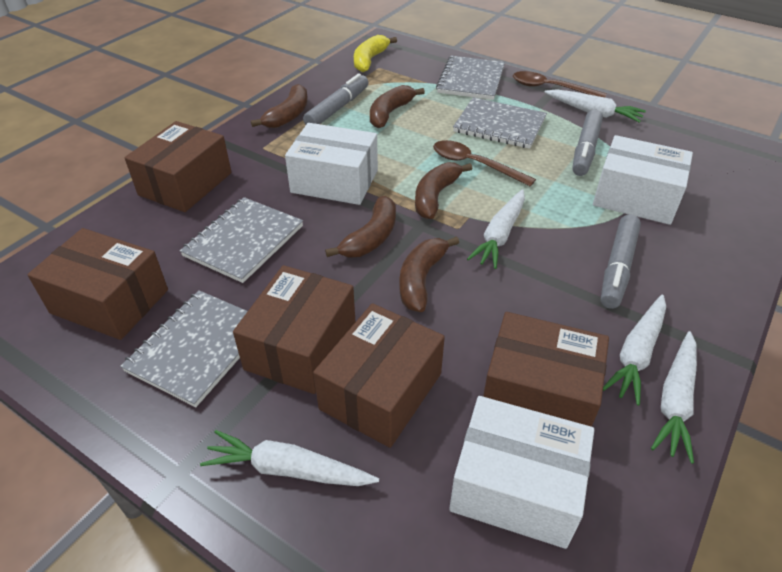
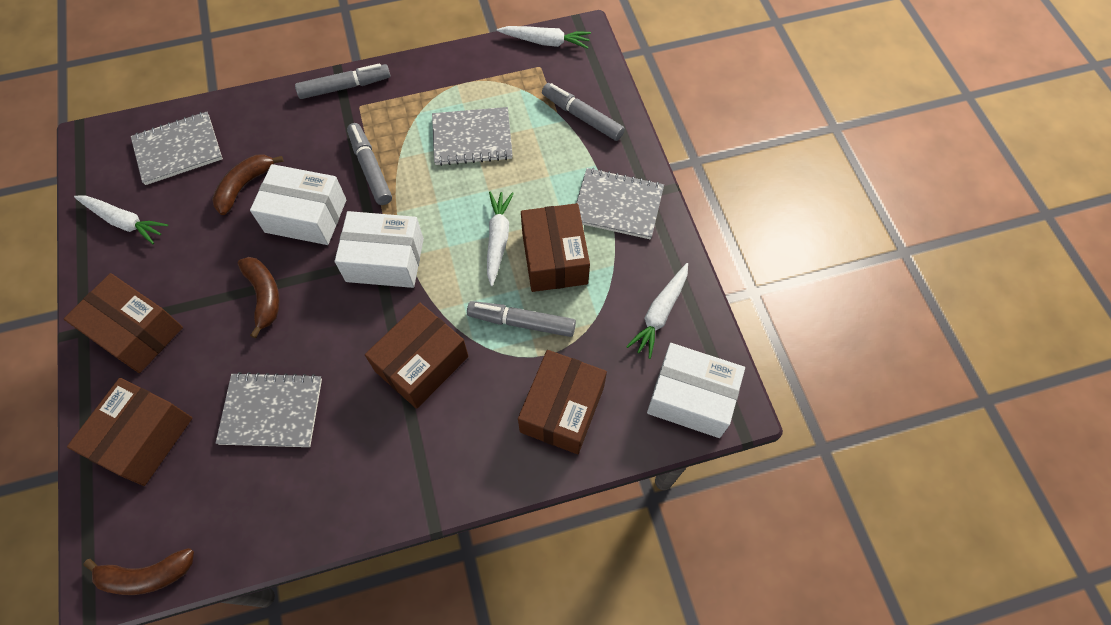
brown banana: [251,84,308,128] [325,196,396,258] [370,85,425,128] [399,236,459,312] [415,162,472,219] = 5 -> [83,548,194,595] [212,154,284,215] [237,257,280,338] = 3
brown spoon: [433,140,536,187] [513,71,607,97] = 2 -> none = 0
grey marker: [303,73,368,125] [572,110,603,176] [601,214,641,309] = 3 -> [295,63,390,99] [347,123,392,205] [467,301,576,337] [542,83,625,141] = 4
white carrot: [200,430,379,486] [467,189,525,269] [544,89,646,123] [603,294,666,406] [651,331,697,464] = 5 -> [74,196,168,244] [487,191,514,286] [497,26,591,49] [626,263,688,359] = 4
yellow banana: [354,35,397,72] = 1 -> none = 0

